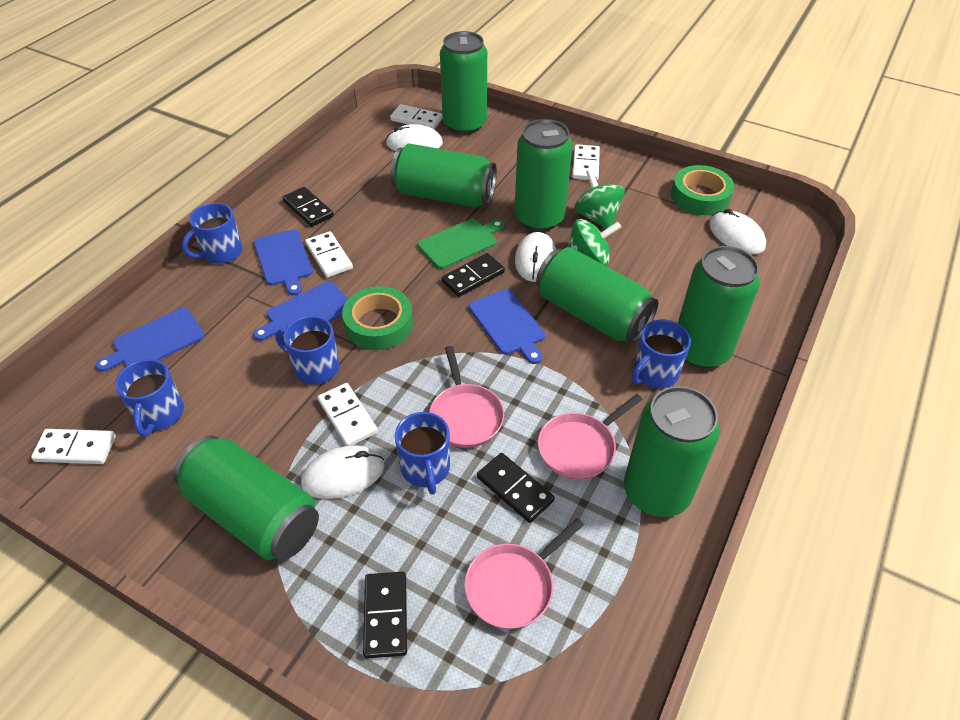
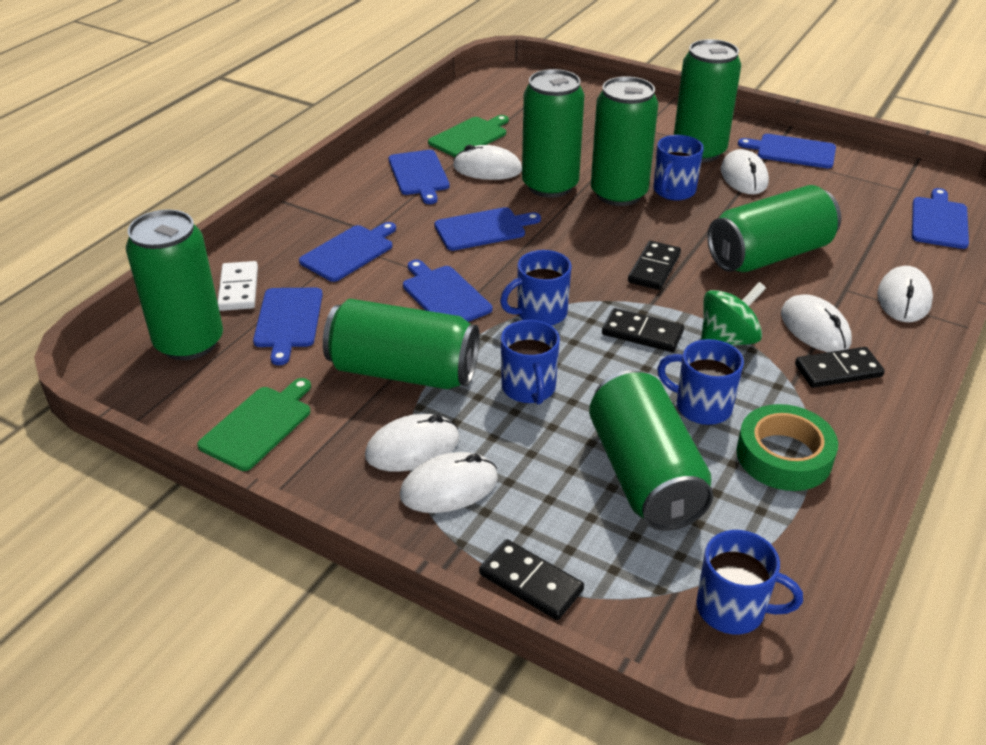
blue cutting board: [96,308,205,372] [253,281,348,341] [254,229,313,296] [469,289,545,364] = 4 -> [253,288,323,365] [299,222,396,282] [389,150,450,204] [403,260,492,322] [434,207,541,251] [738,134,836,169] [912,188,969,249] = 7
green cutting board: [418,219,504,269] = 1 -> [197,378,311,471] [428,115,509,157] = 2
green spinning top: [567,219,622,266] [574,169,625,229] = 2 -> [701,282,766,346] = 1
green tape: [342,286,413,350] [671,165,734,215] = 2 -> [736,404,838,491] = 1
pink pan: [429,346,504,448] [464,518,584,629] [538,394,643,480] = 3 -> none = 0
white domino: [31,429,116,464] [305,231,353,278] [318,383,378,446] [390,104,442,129] [572,144,600,180] = 5 -> [218,261,258,311] = 1
white mouse: [301,445,385,499] [386,124,443,151] [515,232,556,282] [709,208,766,254] = 4 -> [365,414,460,472] [400,452,498,513] [453,145,522,180] [721,149,769,194] [781,294,852,352] [877,266,933,322] = 6

